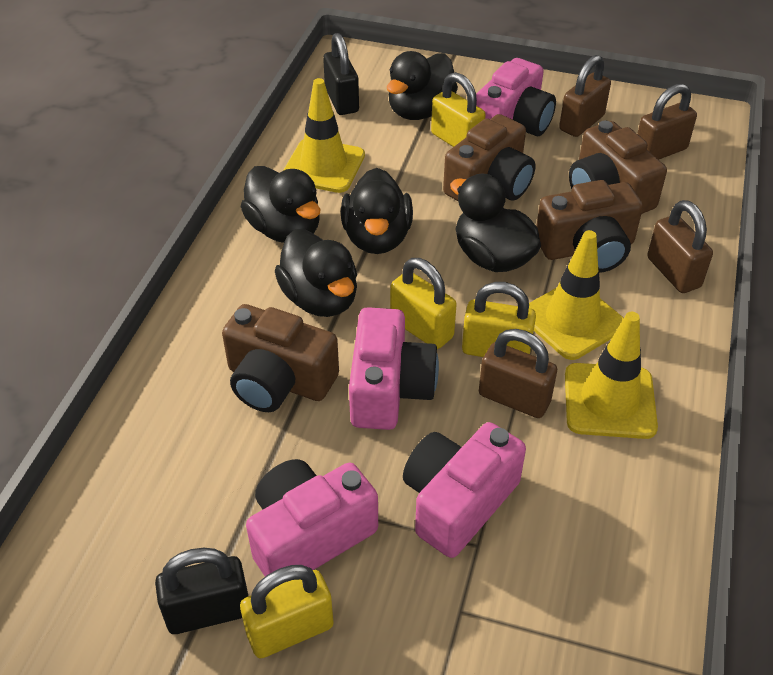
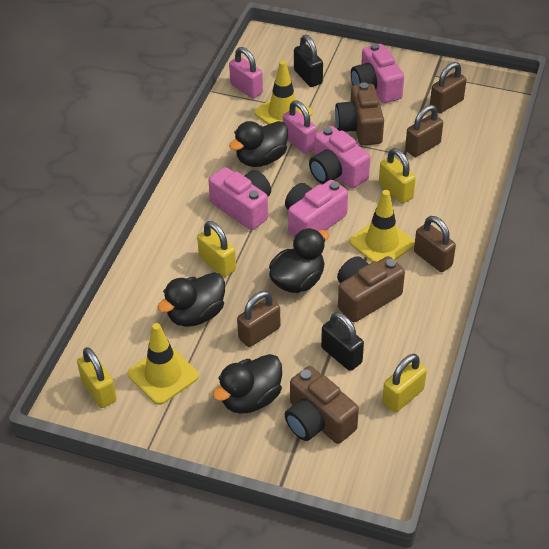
black duck: [241,166,320,243] [275,229,357,317] [341,168,413,254] [387,51,458,120] [450,174,541,272] = 5 -> [157,272,225,327] [213,354,282,414] [229,121,288,167] [269,228,329,293] = 4
brown camera: [222,304,339,412] [443,114,536,201] [536,180,643,273] [569,121,667,214] = 4 -> [285,366,359,444] [335,82,384,146] [337,256,405,322] = 3
pink padlock: none = 0 -> [229,47,263,99] [283,100,317,154] = 2

